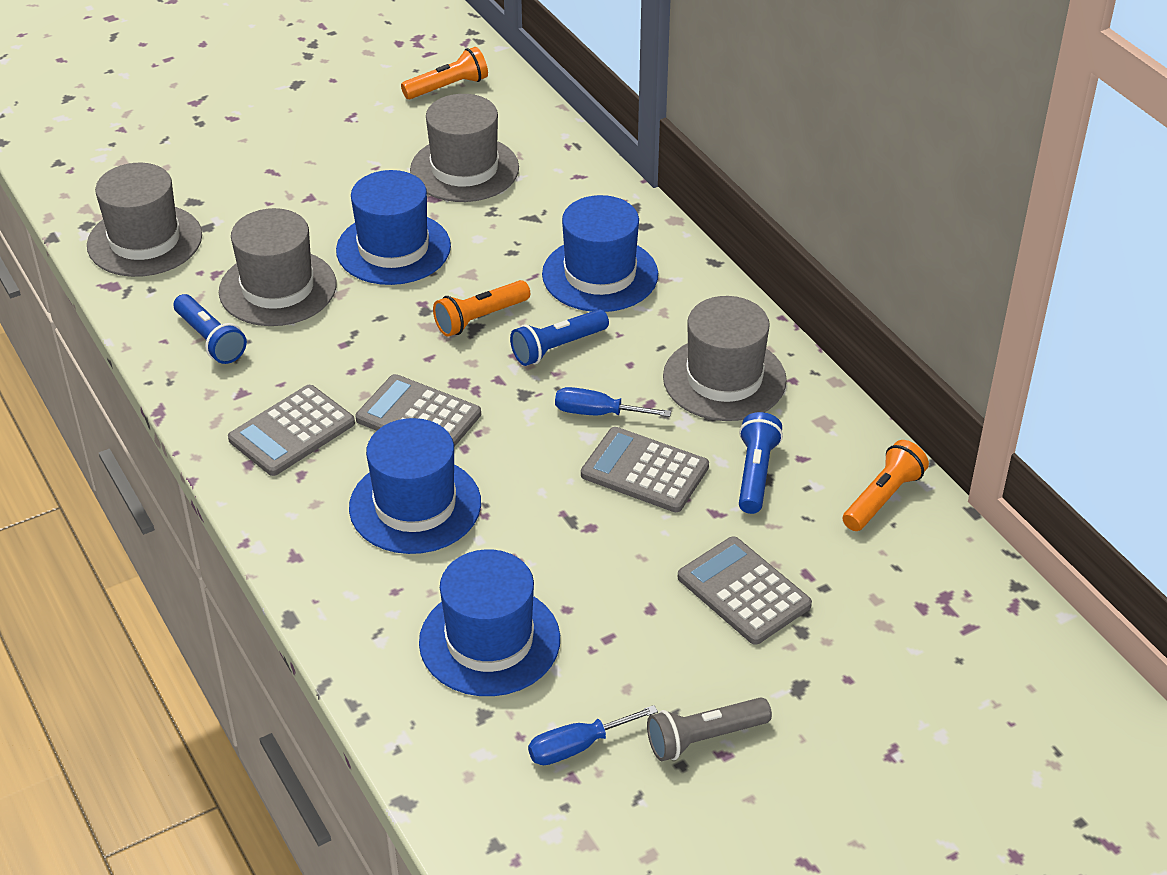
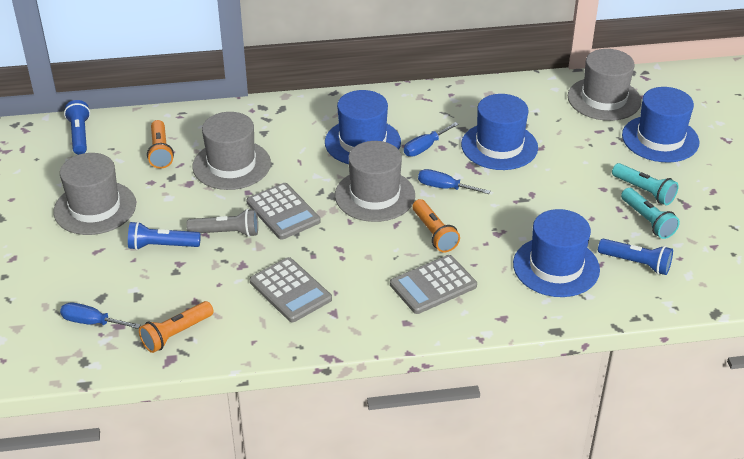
blue screwdriver: [528,705,658,765] [555,387,671,417] = 2 -> [60,302,141,329] [404,122,459,157] [418,169,491,194] = 3
grey calculator: [228,385,355,476] [355,374,481,447] [581,427,709,512] [678,536,812,645] = 4 -> [246,183,321,240] [249,257,332,322] [390,255,477,314] = 3
turquoise flashlight: none = 0 -> [612,163,679,205] [621,188,680,239] = 2

